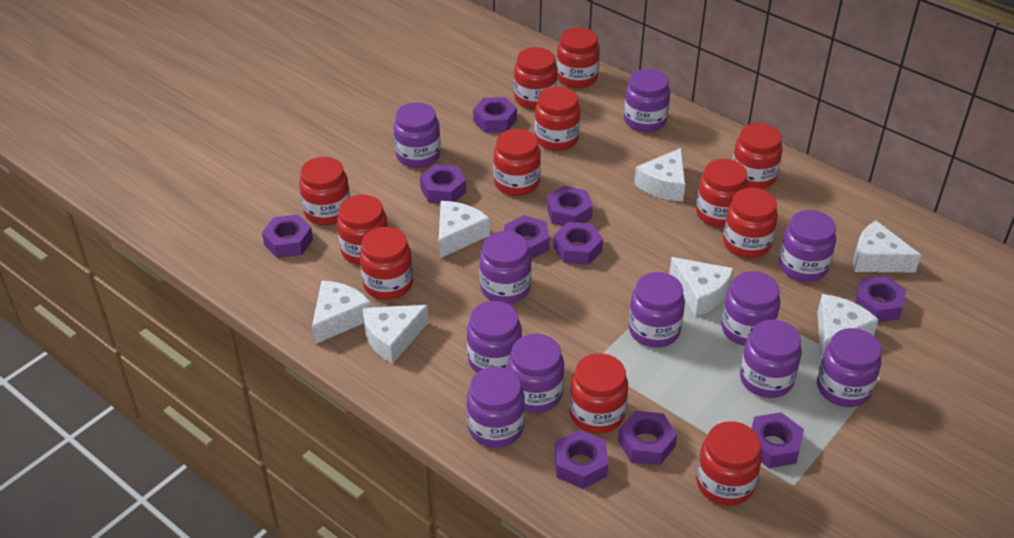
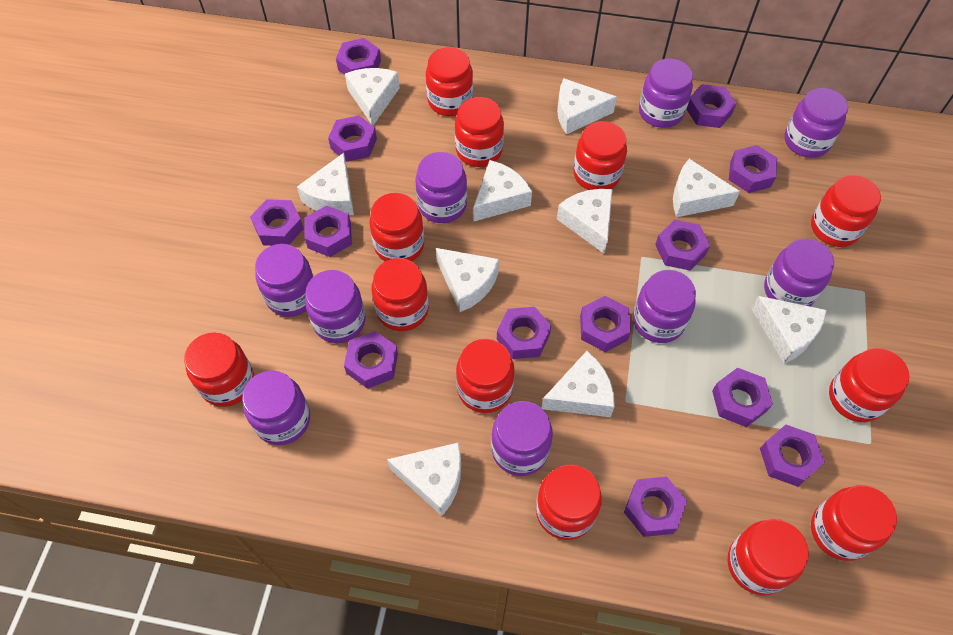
purple jar: [394,102,441,168] [467,301,522,373] [467,366,525,448] [480,231,531,304] [508,334,564,413] [624,69,670,132] [628,272,685,348] [721,271,780,346] [740,320,802,398] [779,210,836,282] [817,328,881,407] = 11 -> [242,371,310,445] [255,244,314,317] [305,270,365,343] [415,152,467,223] [491,401,553,476] [633,270,696,343] [639,59,693,128] [764,239,834,306] [784,88,848,158] = 9
purple nut: [262,215,313,258] [420,164,466,203] [473,97,517,133] [504,215,550,260] [547,186,593,226] [553,222,603,265] [555,430,608,489] [618,411,677,465] [751,412,804,468] [855,276,906,322] = 10 -> [250,199,304,246] [305,205,352,257] [328,115,377,162] [336,38,381,75] [344,331,398,389] [497,307,551,359] [580,296,631,352] [624,477,687,537] [655,220,710,271] [686,84,736,128] [712,368,773,427] [729,145,777,193] [760,425,825,487] = 13
white cheese: [312,281,371,344] [363,305,429,364] [439,201,490,258] [634,148,685,202] [669,257,734,316] [817,294,879,358] [853,220,921,272] = 7 -> [297,153,354,215] [345,68,400,126] [387,442,461,516] [436,248,499,312] [473,160,532,222] [542,351,615,417] [557,78,617,134] [557,189,613,254] [673,159,740,217] [751,296,827,364] = 10

